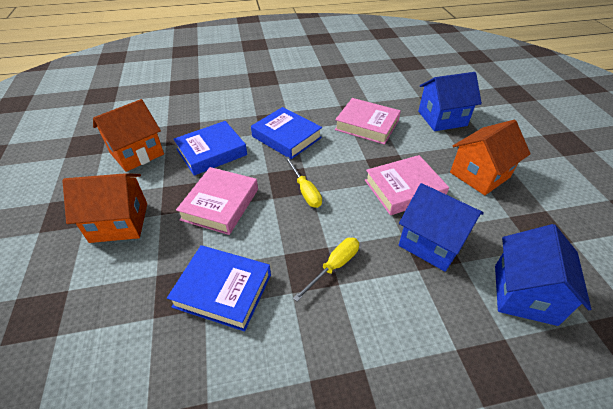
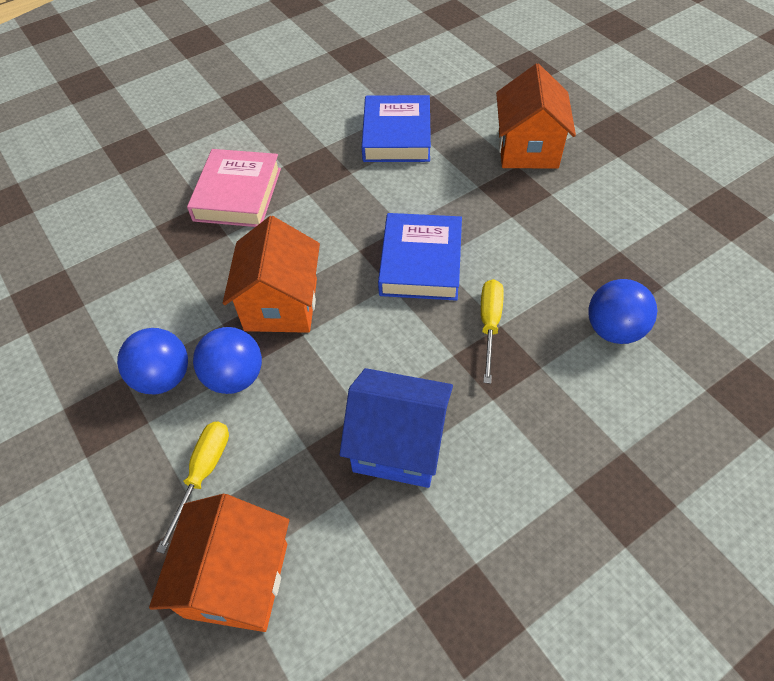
blue ball: none = 0 -> [117,328,188,395] [193,327,262,394] [588,279,657,344] = 3
blue book: [167,245,271,331] [173,121,247,176] [251,107,322,159] = 3 -> [362,95,431,162] [378,213,462,301] = 2
blue house: [399,183,484,272] [418,72,482,131] [495,224,591,326] = 3 -> [339,368,453,488] = 1
pink book: [176,167,258,235] [335,98,401,145] [365,155,449,215] = 3 -> [187,149,281,227] = 1

